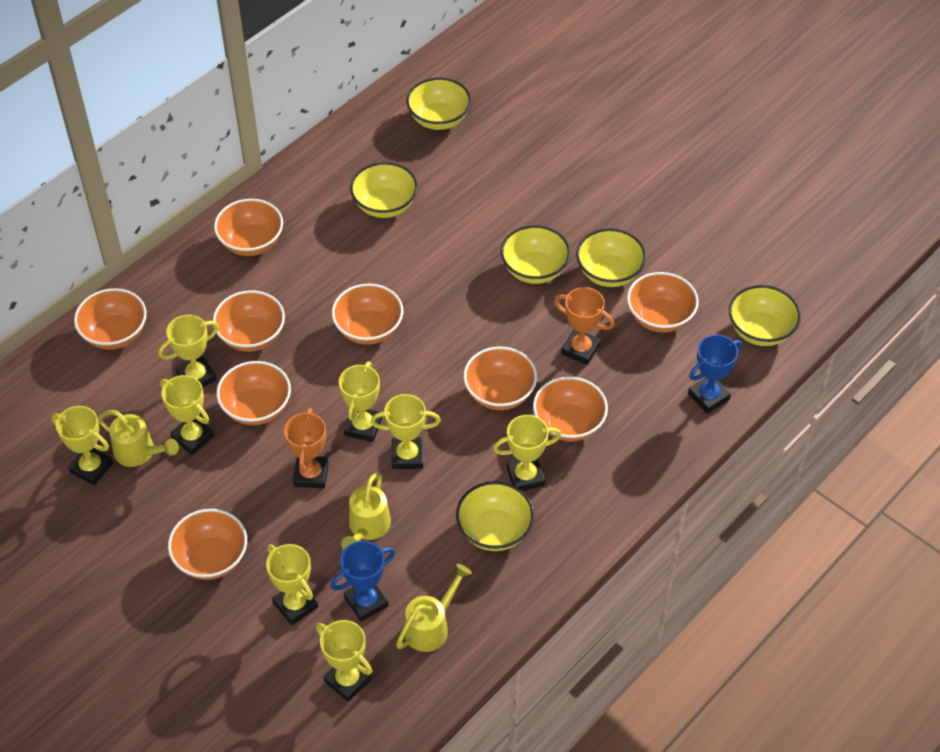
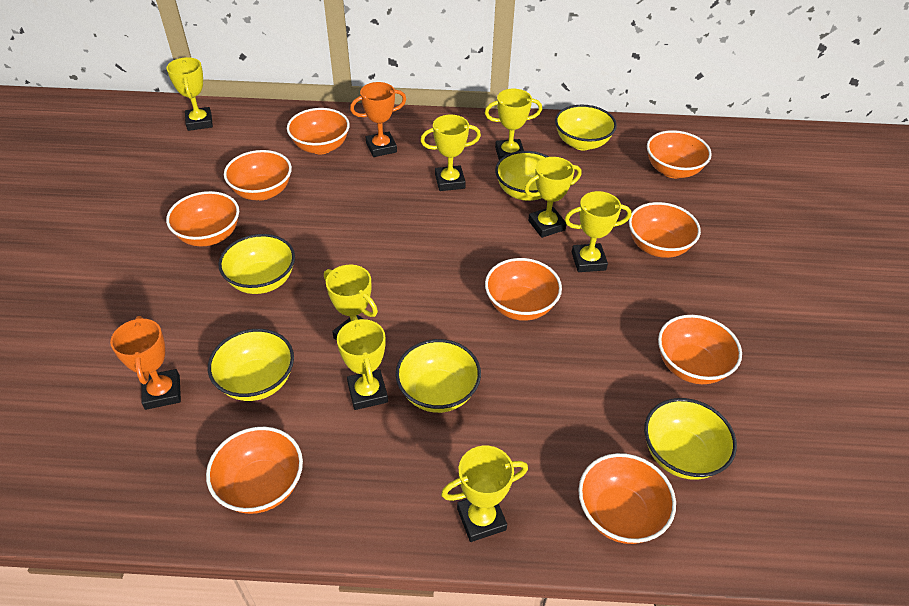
blue trophy: [331,541,395,622] [688,335,742,414] = 2 -> none = 0
yellow watering can: [98,410,179,467] [341,472,391,550] [396,564,472,652] = 3 -> none = 0

